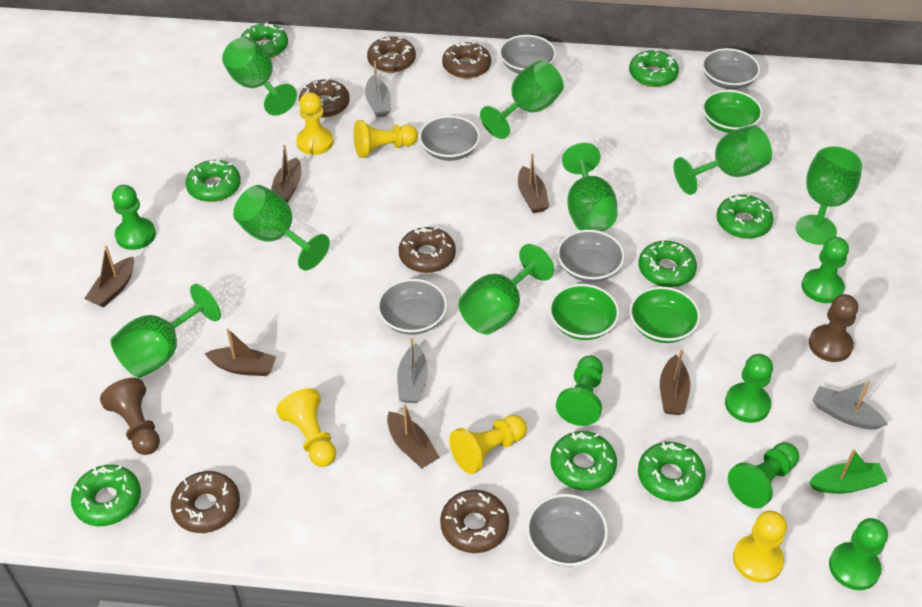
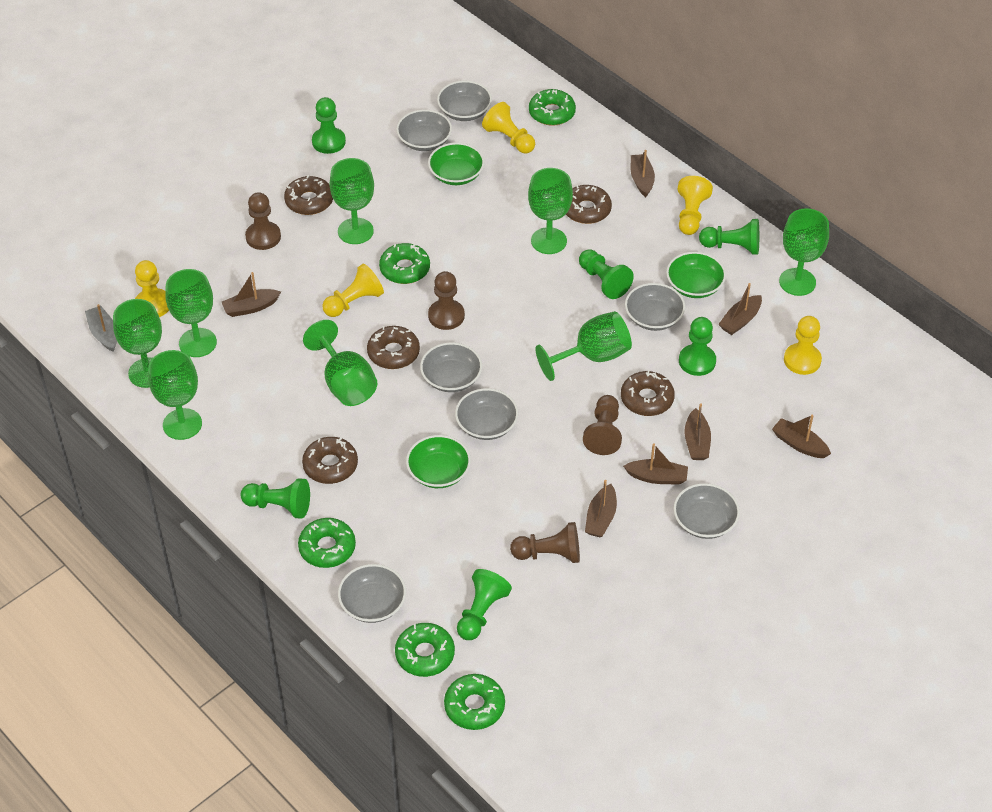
brown boat: [84,246,134,307] [204,328,276,376] [271,145,301,203] [387,404,440,469] [518,154,549,213] [660,349,690,415] = 6 -> [222,272,281,317] [585,480,617,537] [623,443,688,485] [631,150,655,197] [684,403,711,460] [718,283,762,335] [772,415,831,458] = 7
brown donut: [171,471,240,533] [299,78,350,118] [367,37,416,73] [399,227,456,273] [440,490,509,553] [442,42,491,79] = 6 -> [284,175,333,215] [302,437,358,484] [367,326,420,369] [566,185,612,224] [621,370,675,416] = 5
brown pawn: [100,378,160,455] [809,294,858,362] = 2 -> [245,192,281,250] [428,271,465,330] [510,522,580,563] [583,395,622,455] = 4
green boat: [809,449,887,494] = 1 -> none = 0
green donut: [71,465,141,526] [186,159,241,202] [241,22,288,58] [550,431,617,490] [629,49,679,87] [638,442,706,502] [639,239,697,287] [716,193,773,239] = 8 -> [298,518,356,568] [379,243,430,284] [395,623,455,677] [444,674,505,730] [529,89,576,126] = 5
grey boat: [365,61,390,117] [397,338,428,403] [813,381,888,430] = 3 -> [85,304,117,352] = 1
grey bowl: [377,279,447,335] [419,116,480,161] [499,35,556,74] [526,494,608,567] [557,230,625,282] [702,48,760,89] = 6 -> [338,564,406,623] [396,110,452,151] [420,342,482,392] [437,81,492,121] [455,388,518,440] [625,283,685,331] [673,483,740,539] = 7

